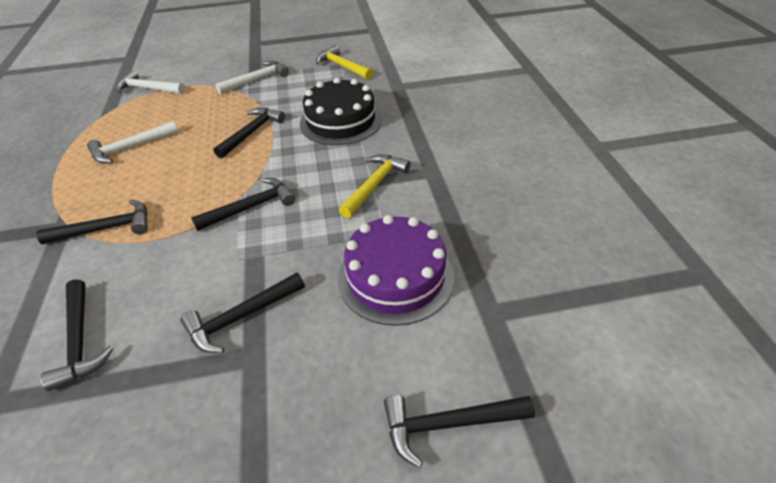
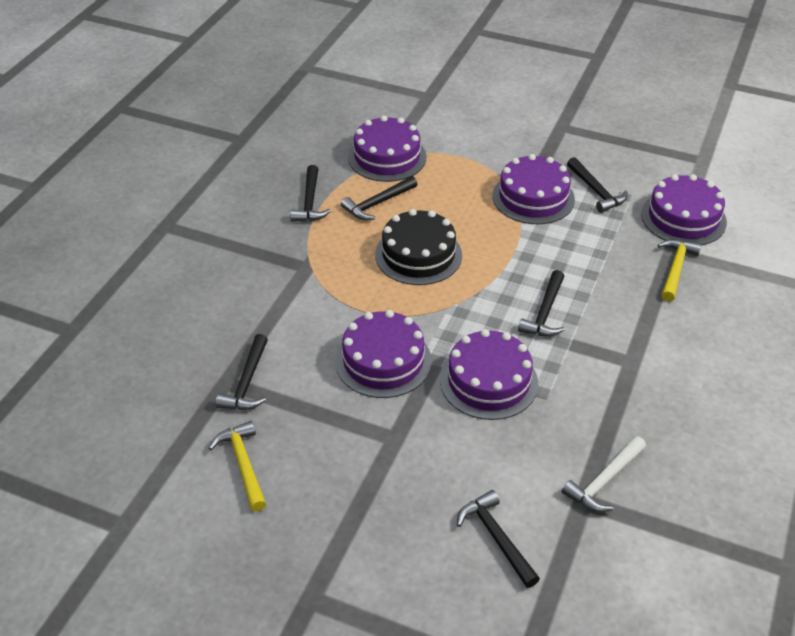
purple cake: [338,215,454,326] = 1 -> [335,310,432,398] [348,116,427,182] [440,329,538,420] [492,154,575,224] [641,174,727,245] = 5
white hammer: [87,121,178,164] [115,70,185,94] [215,60,289,94] = 3 -> [562,436,646,512] = 1

